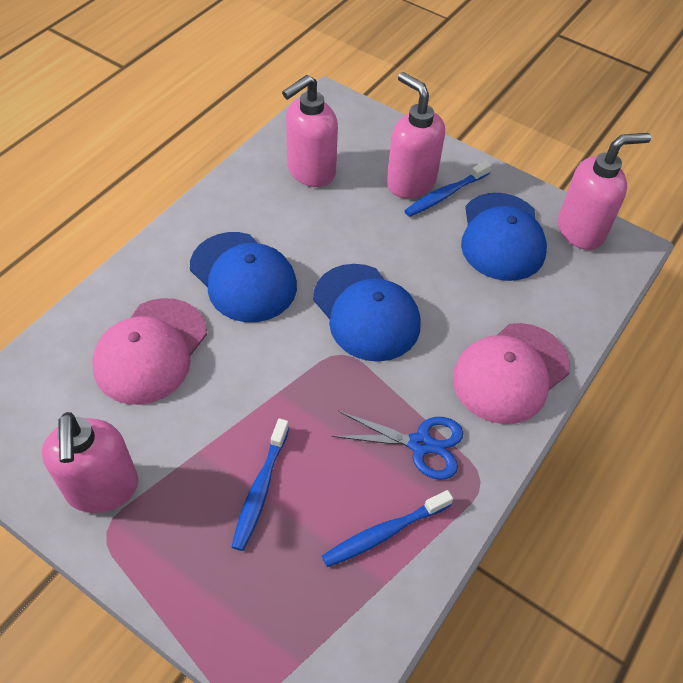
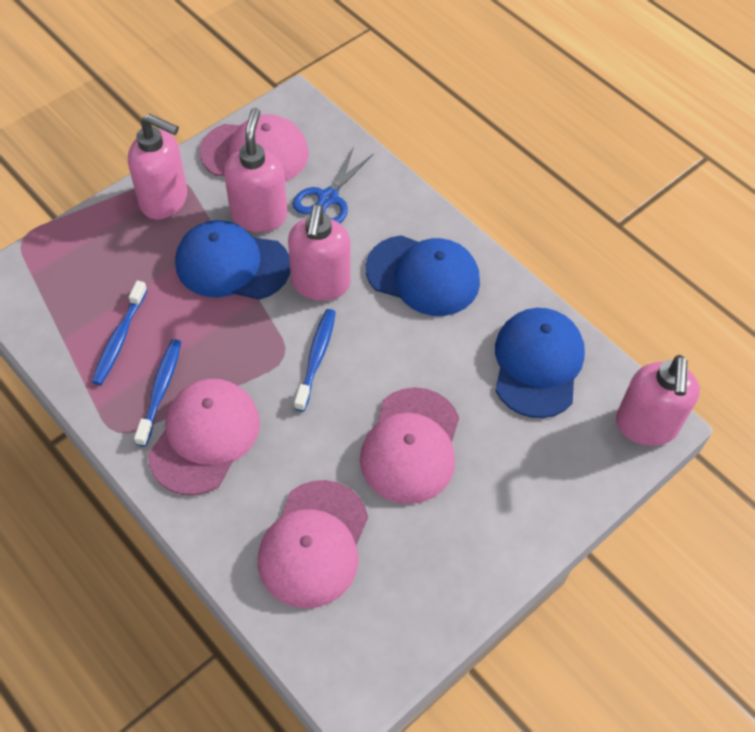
pink cap: [92,298,207,405] [453,323,570,424] = 2 -> [148,379,260,495] [200,114,309,182] [258,480,368,608] [360,387,459,504] = 4

